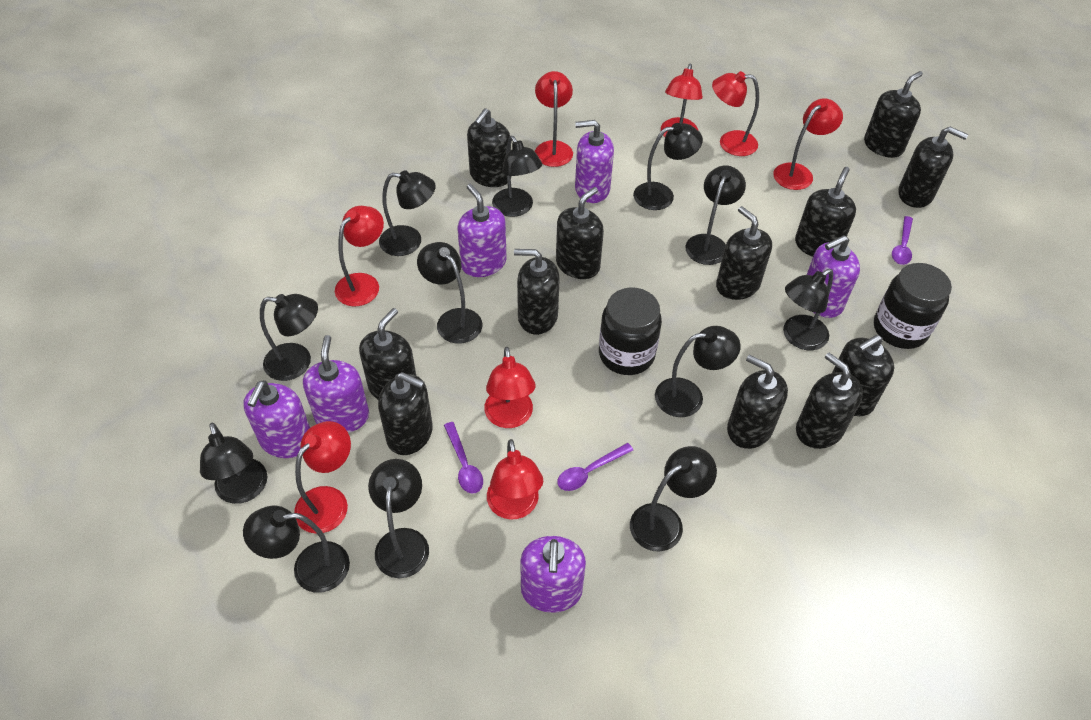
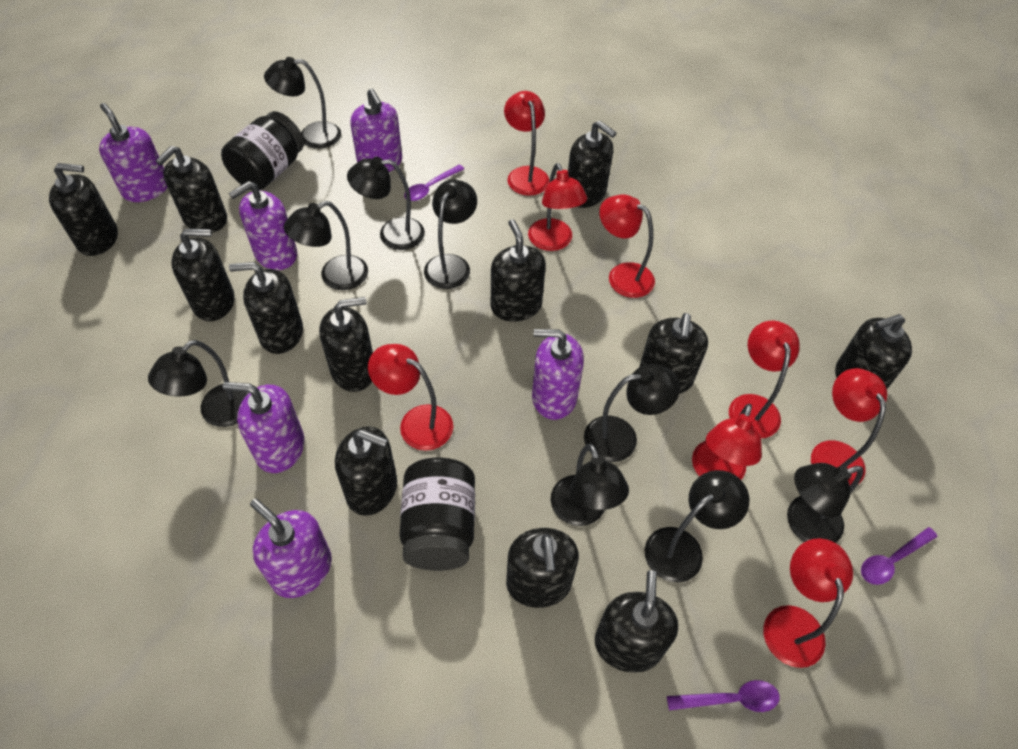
black lamp: [200,423,267,504] [243,506,350,593] [260,294,318,381] [368,459,429,578] [379,170,436,256] [417,242,482,344] [492,136,542,217] [630,446,717,551] [633,123,703,210] [655,326,741,417] [685,165,746,265] [783,269,833,350] = 12 -> [148,340,249,427] [264,57,341,149] [284,201,368,290] [347,157,425,250] [424,180,477,289] [551,444,629,526] [584,364,680,462] [645,470,749,582] [787,463,863,543] = 9

